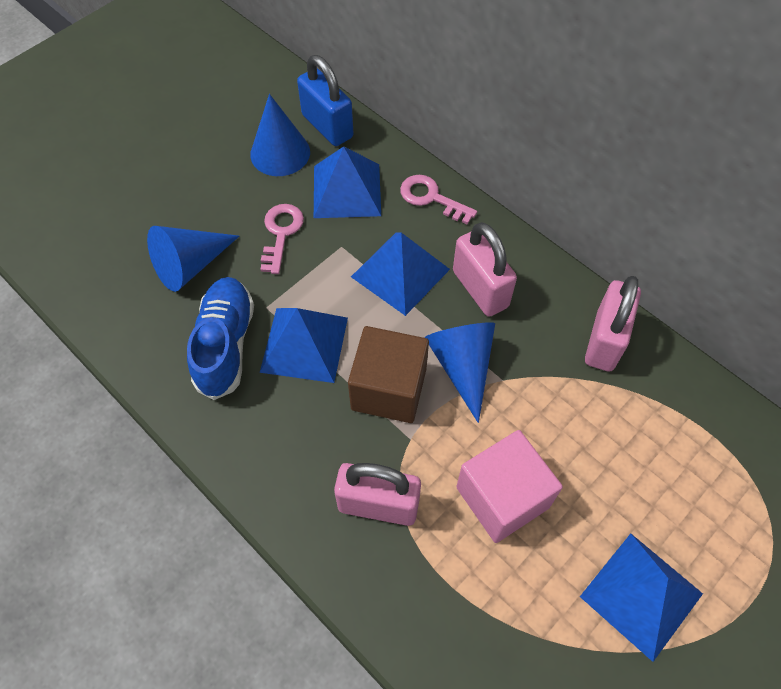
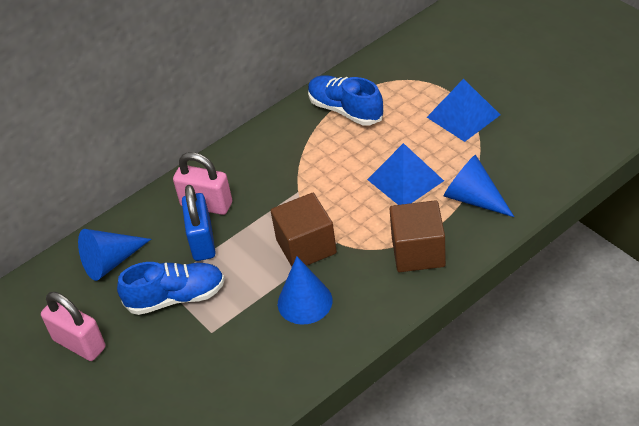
blue pyramid: [260,308,348,383] [314,146,381,218] [351,232,450,316] [580,533,703,662] = 4 -> [367,143,444,205] [427,79,500,142] = 2
blue shoe: [187,277,254,400] = 1 -> [117,262,225,315] [308,75,384,126] = 2
brown cube: [348,326,429,423] = 1 -> [271,193,337,267] [390,200,446,272] = 2
pink cube: [456,430,563,543] = 1 -> none = 0
pink key: [260,204,304,274] [400,175,477,224] = 2 -> none = 0
pink padlock: [334,463,421,526] [453,222,517,317] [585,276,641,371] = 3 -> [41,292,106,361] [173,152,232,215] = 2

